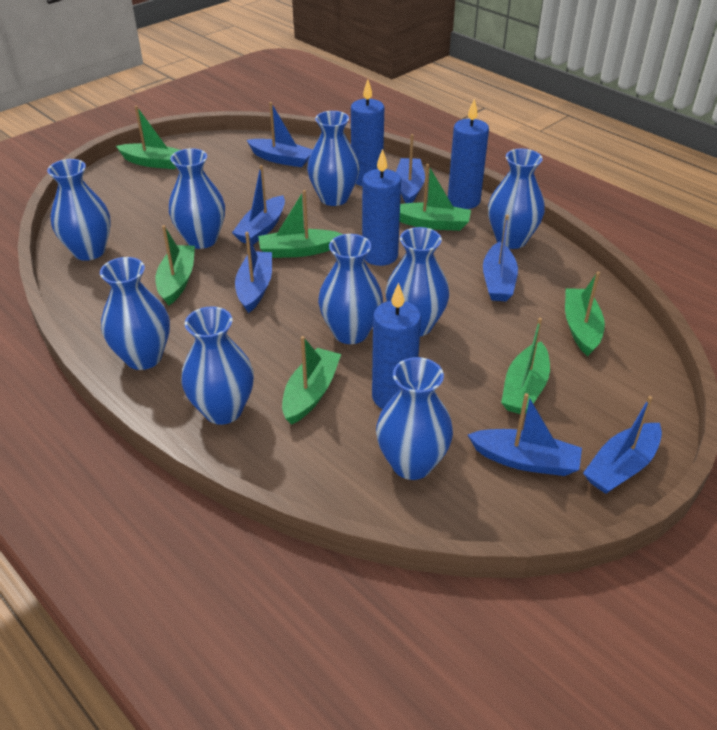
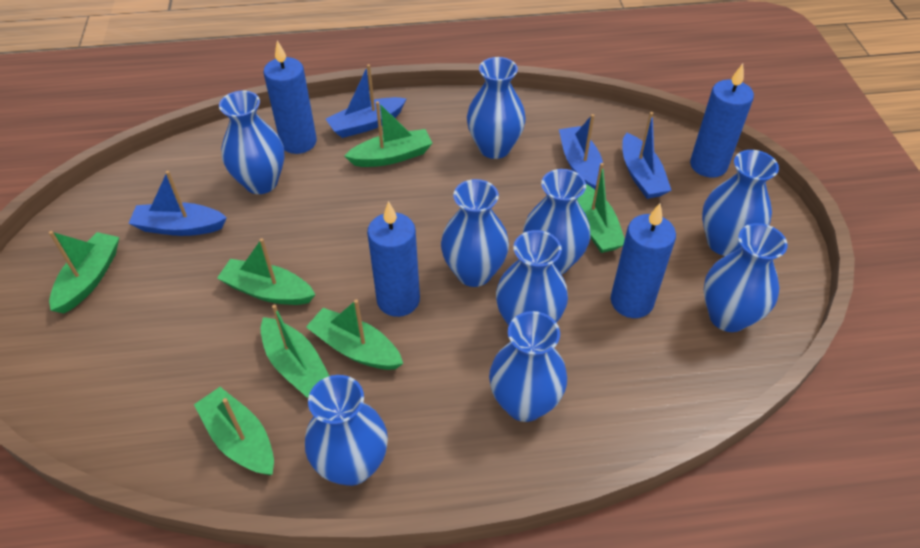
blue boat: [232,165,285,245] [235,232,272,313] [247,102,312,167] [396,134,425,203] [468,393,582,476] [483,215,518,301] [583,396,662,494] = 7 -> [128,171,227,236] [326,64,407,138] [559,114,603,190] [622,112,672,199] = 4

